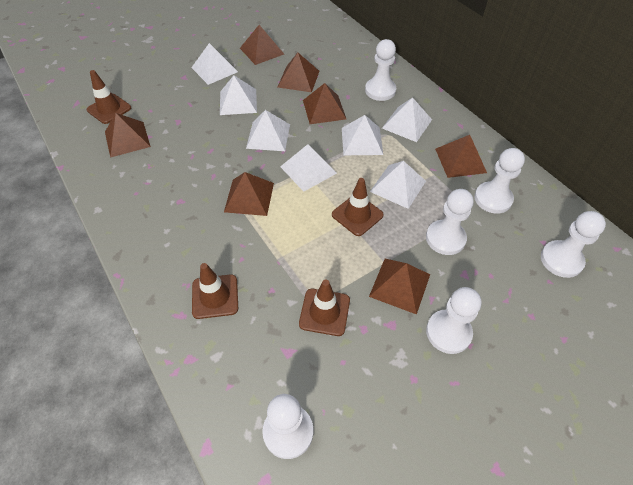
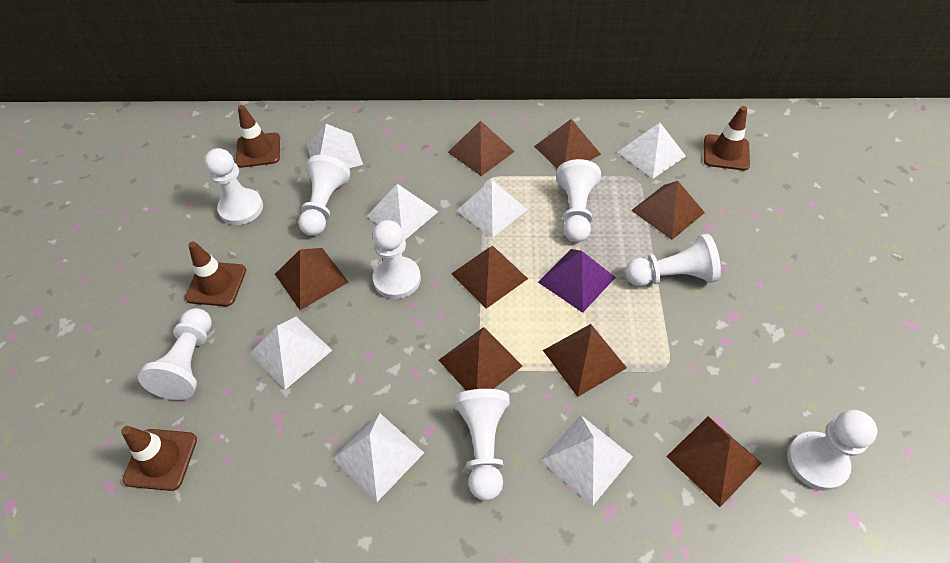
brown pyramid: [105,113,151,158] [224,172,274,216] [240,25,284,65] [278,53,319,92] [303,83,346,124] [369,259,430,315] [435,135,487,178] = 7 -> [275,248,348,310] [439,327,522,391] [448,120,515,176] [451,246,528,309] [534,119,601,169] [543,324,627,397] [631,181,705,240] [666,416,762,507] = 8
purple pyramid: none = 0 -> [538,249,616,313] = 1
white pawn: [262,394,313,459] [365,39,396,101] [426,189,474,255] [426,287,481,354] [474,148,525,214] [541,211,606,278] = 6 -> [138,308,212,400] [205,148,263,225] [299,155,350,236] [373,220,421,299] [453,389,510,501] [556,159,601,242] [625,234,721,286] [787,410,878,491] = 8

